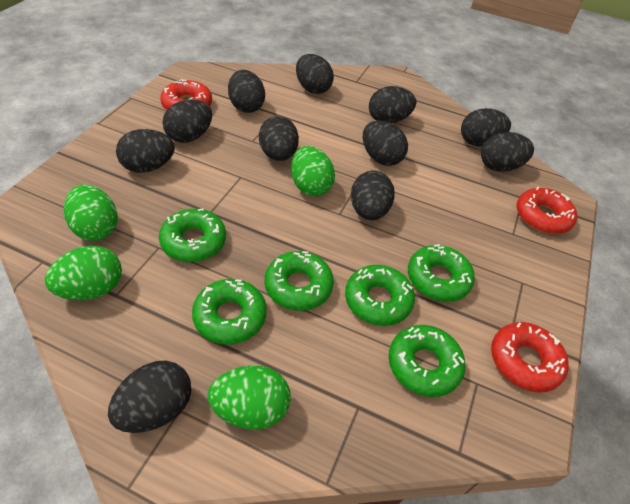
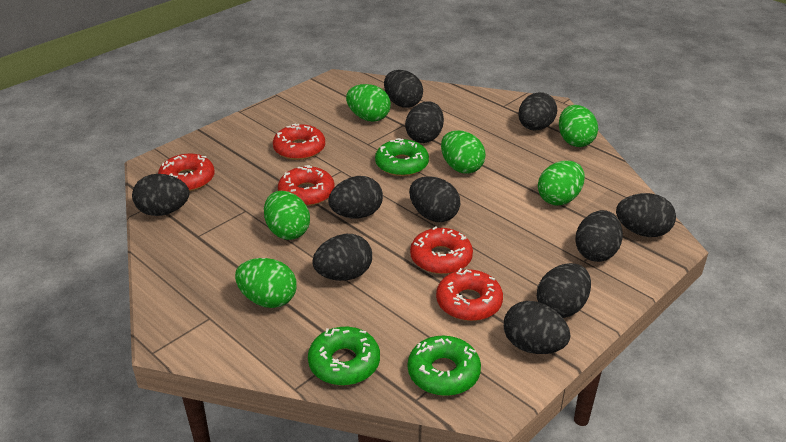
green donut: [159,208,226,262] [192,279,267,345] [265,251,334,311] [345,265,415,326] [389,325,466,397] [408,244,475,302] = 6 -> [308,327,380,385] [375,138,429,176] [408,336,481,396] = 3
green egg: [45,246,122,300] [64,185,118,241] [207,365,291,430] [291,146,335,196] = 4 -> [235,258,297,308] [264,191,310,240] [346,84,391,122] [441,130,486,174] [538,161,585,205] [559,105,598,147] = 6
red donut: [160,79,212,110] [491,322,569,392] [517,187,577,234] = 3 -> [158,153,215,192] [273,123,325,160] [278,165,334,206] [410,226,473,274] [436,268,503,321] = 5

